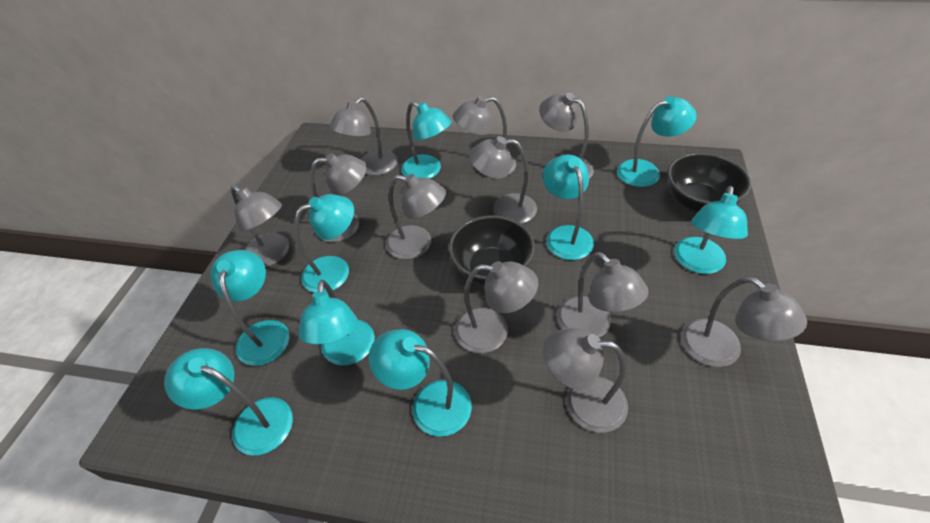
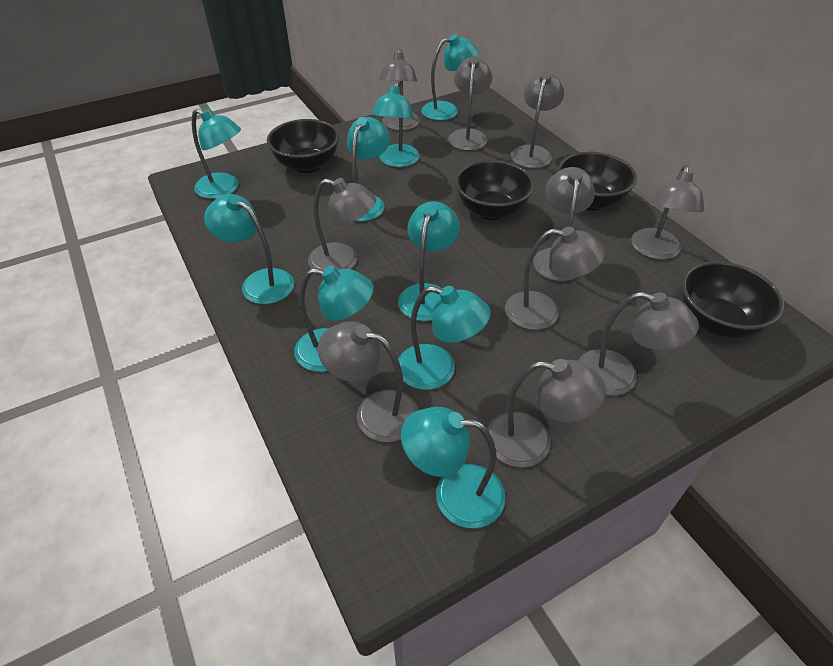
black bowl: [449,215,535,286] [667,153,751,213] = 2 -> [267,119,339,173] [455,160,534,220] [558,152,637,211] [682,261,784,338] = 4
grey lamp: [231,185,289,267] [310,153,367,242] [329,97,398,175] [386,174,446,259] [453,96,516,177] [455,261,538,353] [469,136,537,224] [539,92,594,179] [543,328,628,433] [557,252,648,337] [681,277,807,367] = 11 -> [308,178,376,270] [318,321,419,442] [379,49,420,131] [448,56,492,151] [487,359,606,467] [505,227,605,330] [511,71,564,168] [533,167,595,281] [578,292,699,396] [631,165,704,260] = 10

